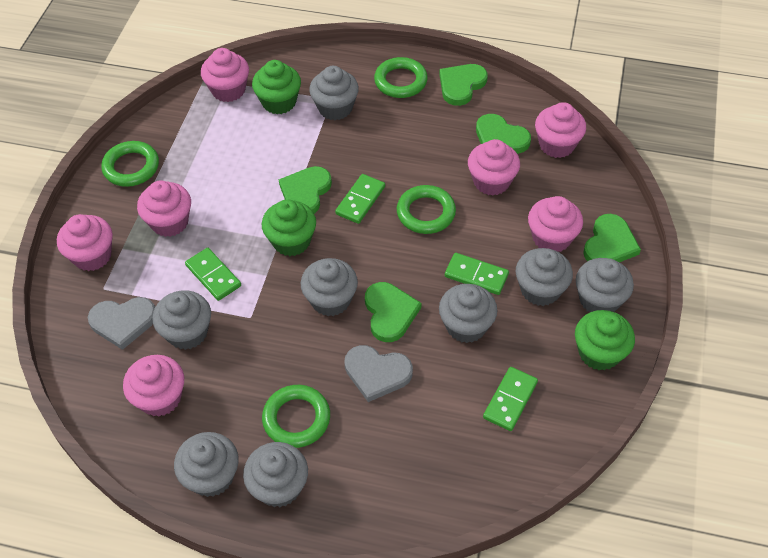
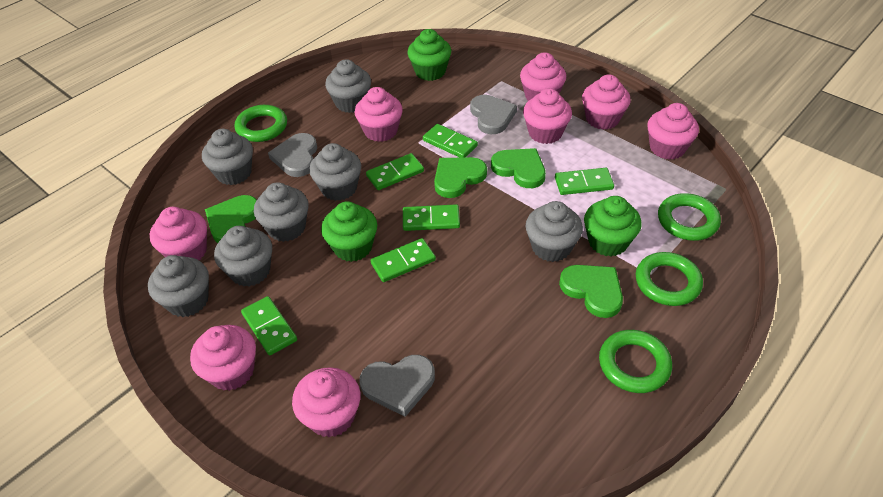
green domino: [185,248,241,301] [335,174,385,224] [445,253,509,295] [483,367,538,431] = 4 -> [241,296,297,356] [366,153,424,190] [371,238,436,282] [403,204,460,231] [423,124,478,158] [555,168,614,195] = 6
green heart: [279,166,332,214] [365,282,421,342] [439,64,488,106] [476,114,531,154] [583,214,641,262] = 5 -> [205,195,257,243] [434,157,487,198] [491,148,546,188] [559,265,623,318] = 4
grey cupcake: [152,290,211,350] [174,432,239,497] [243,442,308,507] [301,258,358,316] [309,66,359,120] [439,284,497,343] [516,248,573,306] [576,258,634,312] = 8 -> [148,255,209,317] [202,129,253,185] [214,226,272,286] [254,182,309,242] [309,143,361,201] [325,59,371,113] [526,201,583,262] = 7
grey heart: [88,297,155,350] [344,345,413,402] = 2 -> [268,133,317,177] [359,355,435,417] [470,95,517,134] = 3
pink cupcake: [57,214,113,271] [123,355,184,417] [137,180,191,237] [201,48,249,102] [468,139,520,195] [528,196,583,252] [535,102,586,158] = 7 -> [150,207,207,260] [190,325,256,391] [292,367,360,437] [355,87,403,142] [520,52,566,101] [523,88,572,144] [582,74,631,130] [647,103,699,160] = 8

